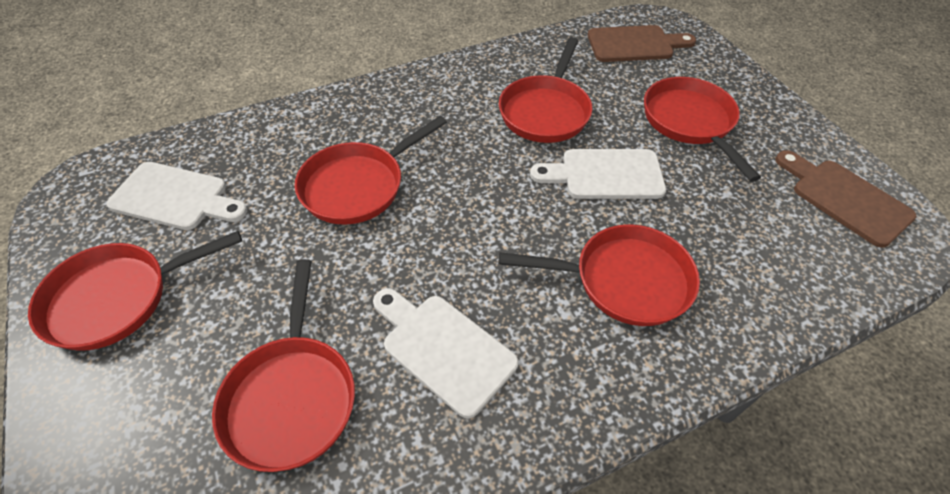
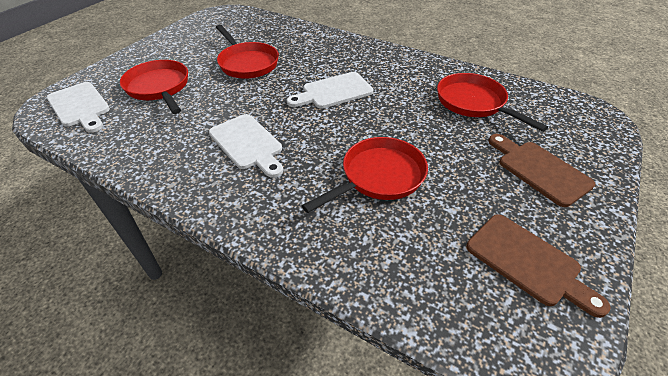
red pan: [28,231,242,351] [212,259,355,472] [295,116,447,225] [499,37,592,143] [499,225,700,326] [644,77,761,182] = 6 -> [120,60,188,114] [216,25,279,79] [302,137,428,213] [437,73,548,132] = 4

